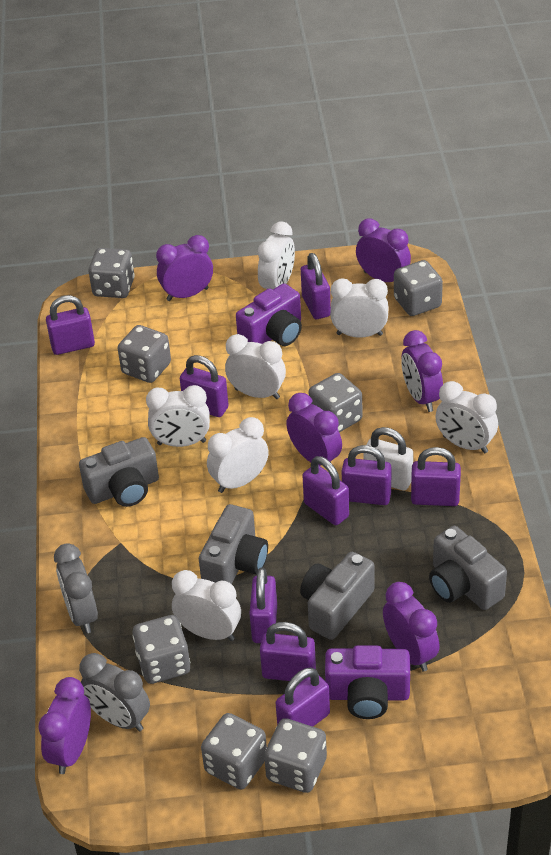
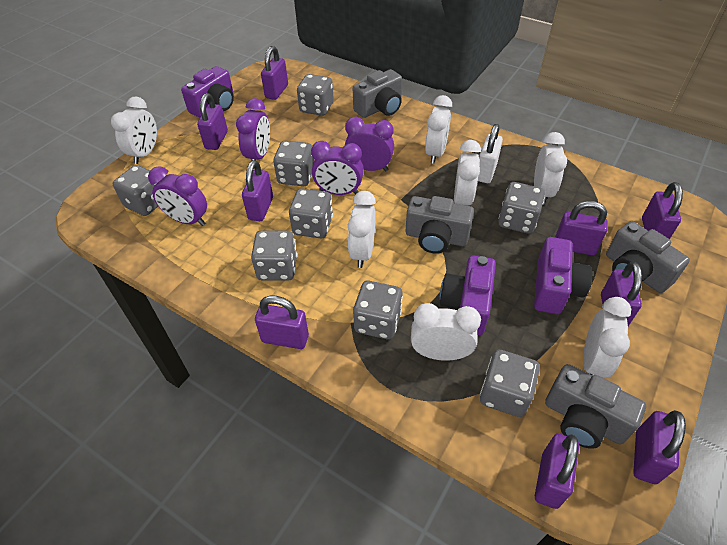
grey clock: [54,543,98,633] [79,653,150,731] = 2 -> none = 0
grey dice: [89,248,135,298] [118,325,171,383] [133,615,190,684] [201,713,267,790] [264,718,327,793] [309,373,362,432] [394,260,443,316] = 7 -> [113,165,158,216] [251,231,297,281] [273,141,314,186] [289,188,333,238] [297,74,334,116] [353,281,403,340] [480,350,540,417] [499,182,545,234] = 8
purple camera: [236,283,302,346] [325,645,410,719] = 2 -> [181,66,234,117] [440,255,496,336] [534,237,592,314] = 3
purple clock: [38,677,91,774] [156,235,213,301] [286,393,342,466] [356,219,411,282] [383,582,440,672] [401,330,443,412] = 6 -> [148,166,207,226] [236,98,270,161] [311,141,364,195] [345,117,394,171] = 4

